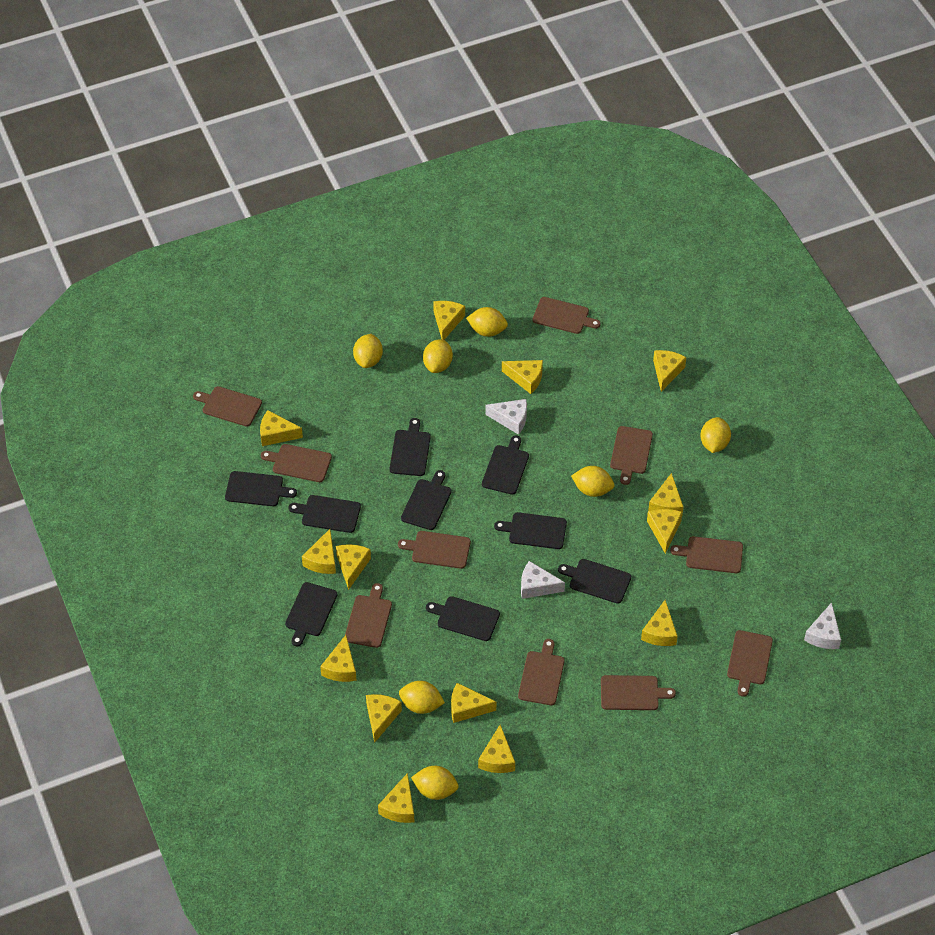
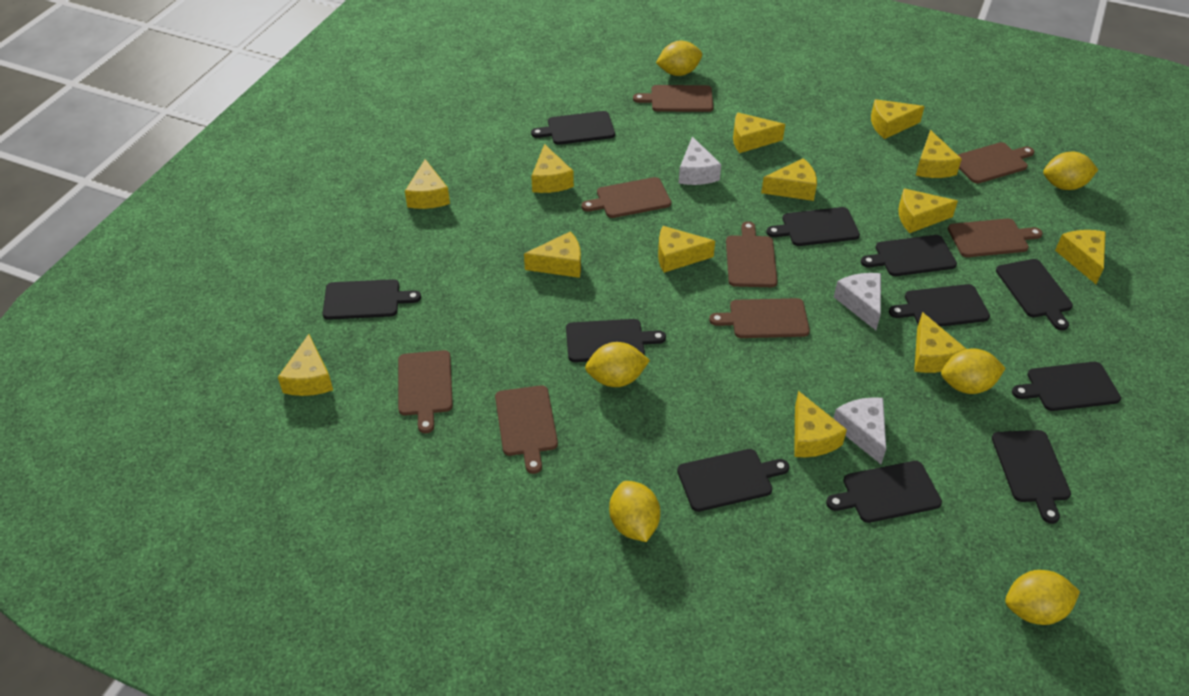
black cutting board: [225,471,297,506] [285,582,337,647] [289,495,361,533] [390,418,431,476] [401,470,452,530] [426,596,500,641] [482,435,529,495] [494,512,567,549] [558,559,631,604] = 9 -> [323,279,421,320] [531,111,615,145] [566,319,666,362] [677,449,789,512] [766,207,860,246] [826,461,942,523] [861,235,957,276] [889,284,990,327] [992,430,1071,524] [996,259,1073,330] [1012,362,1121,411] = 11
brown cutting board: [193,386,262,426] [261,444,332,482] [345,583,392,648] [398,531,471,569] [518,639,565,705] [532,297,601,334] [601,675,676,710] [610,426,653,485] [670,536,743,573] [727,630,773,697] = 10 -> [398,350,453,433] [495,385,558,474] [581,177,671,218] [633,85,714,112] [709,298,810,338] [726,221,778,287] [948,218,1043,257] [957,142,1034,184] = 8
yellow cheese: [260,410,303,446] [302,529,336,574] [320,635,357,682] [336,544,371,590] [366,694,402,743] [378,773,414,823] [433,301,465,340] [451,683,496,723] [478,725,515,773] [502,360,543,394] [641,600,678,646] [647,509,682,554] [648,473,683,515] [653,350,686,392] = 14 -> [278,334,333,396] [405,159,450,209] [524,231,581,278] [531,144,574,193] [658,226,715,273] [733,112,785,153] [761,158,817,201] [794,391,847,457] [871,99,925,139] [898,188,958,233] [914,312,966,373] [915,130,962,178] [1055,230,1106,284] = 13
yellow lemon: [353,334,383,368] [399,681,445,714] [411,766,459,800] [423,339,453,373] [466,307,508,337] [571,466,614,497] [700,417,731,453] = 7 -> [585,342,650,387] [609,481,660,542] [656,41,702,76] [941,348,1005,394] [1005,570,1080,625] [1043,152,1098,190] = 6

